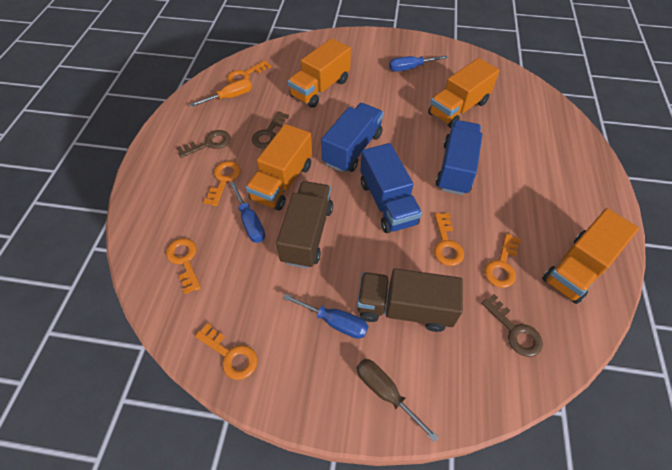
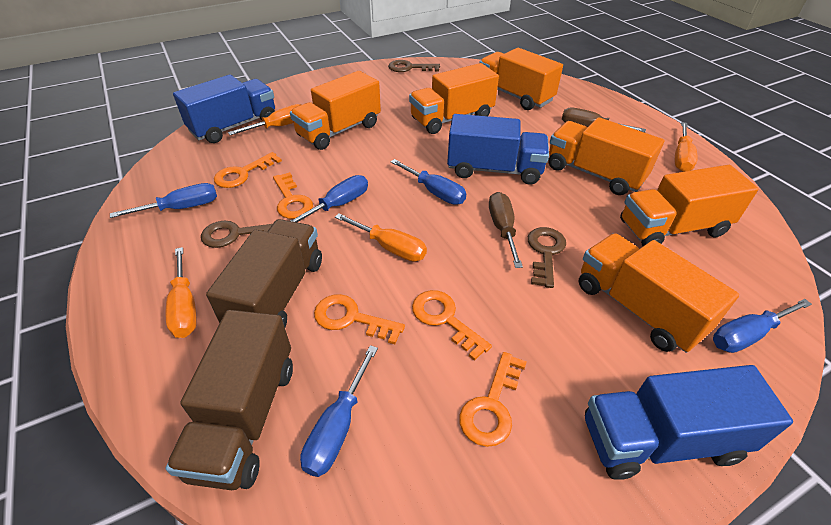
blue screwdriver: [230,182,265,243] [283,294,368,339] [389,55,448,72] = 3 -> [110,183,217,218] [290,175,368,222] [300,345,378,477] [390,159,466,205] [713,299,812,353] = 5
brown screwdriver: [356,359,438,442] = 1 -> [489,192,523,268] [562,108,646,132] = 2
orange key: [166,238,201,294] [195,323,258,380] [203,161,241,206] [227,60,271,83] [434,213,464,266] [484,233,521,288] = 6 -> [214,152,282,188] [273,172,313,219] [314,294,405,344] [412,290,492,361] [459,352,527,447] = 5
orange screwdriver: [190,79,252,107] = 1 -> [166,247,197,338] [228,104,302,135] [335,213,427,262] [675,122,698,172] = 4
orange truck: [246,124,312,211] [288,38,351,108] [428,58,500,128] [542,208,639,304] = 4 -> [290,71,381,150] [409,63,499,134] [479,48,563,110] [548,117,664,195] [578,233,739,353] [620,165,758,246] = 6

